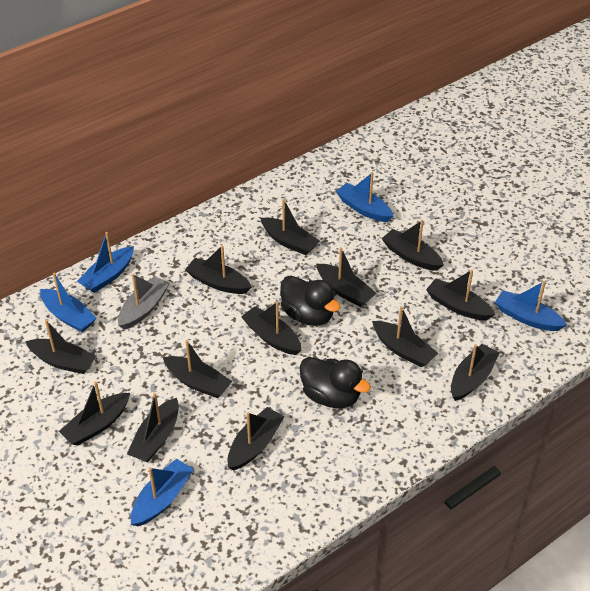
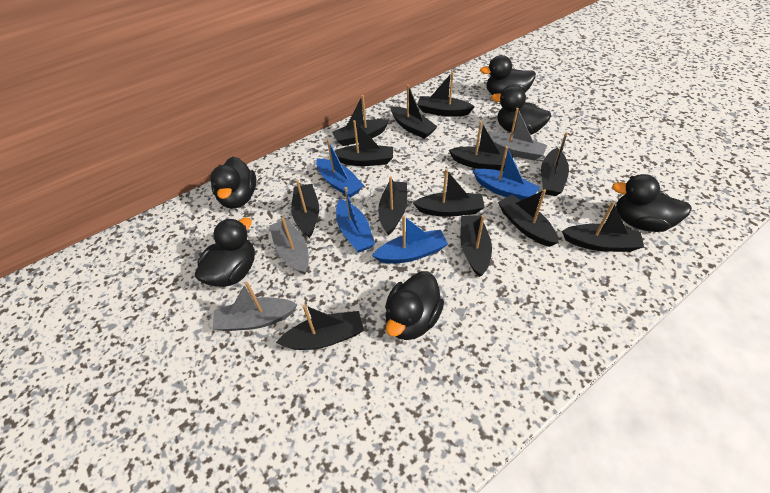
black duck: [280,276,340,326] [299,357,371,408] = 2 -> [195,218,255,287] [210,157,256,208] [385,271,444,340] [480,55,536,95] [491,86,551,135] [612,174,692,232] = 6
blue boat: [40,273,97,332] [77,232,134,293] [131,459,194,526] [336,172,393,222] [495,281,567,331] = 5 -> [316,139,364,198] [336,187,375,252] [372,215,448,264] [473,146,540,200] = 4
grey boat: [118,274,170,330] = 1 -> [213,282,298,331] [269,218,309,275] [489,108,548,160] = 3

